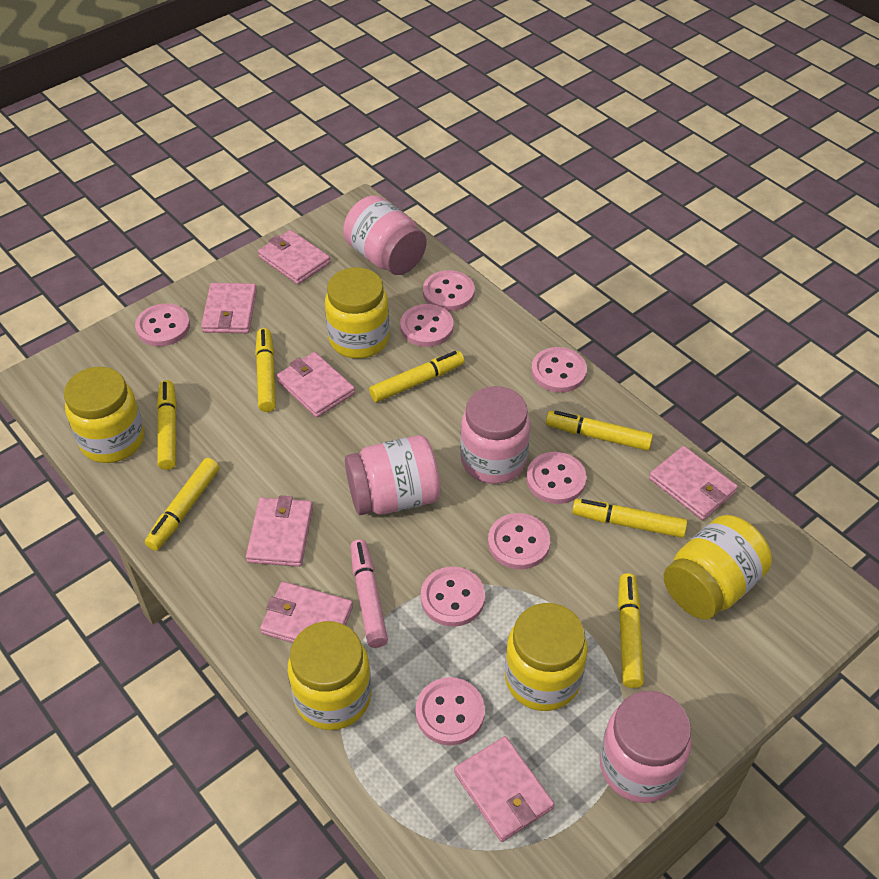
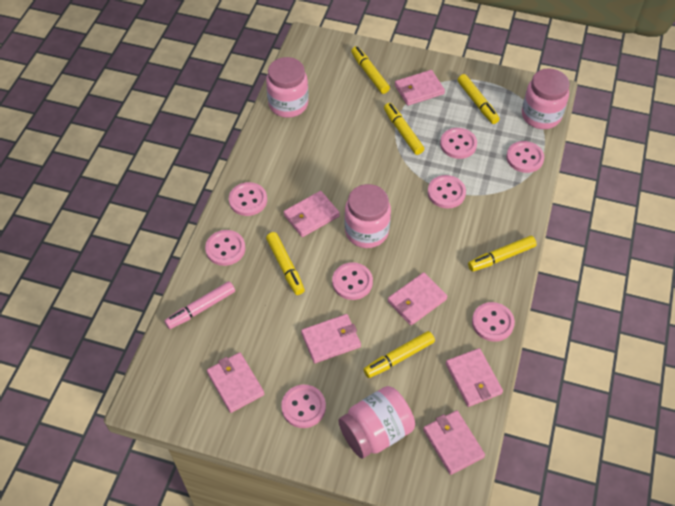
yellow jar: [64,367,145,463] [288,621,372,730] [325,267,389,359] [505,603,588,711] [664,515,772,620] = 5 -> none = 0
yellow marker: [145,458,219,551] [157,380,177,470] [255,328,276,412] [369,351,465,402] [546,411,653,451] [572,499,687,538] [618,573,644,688] = 7 -> [266,232,305,295] [351,46,390,94] [363,331,435,378] [384,103,424,155] [458,74,500,124] [468,236,537,271] = 6

